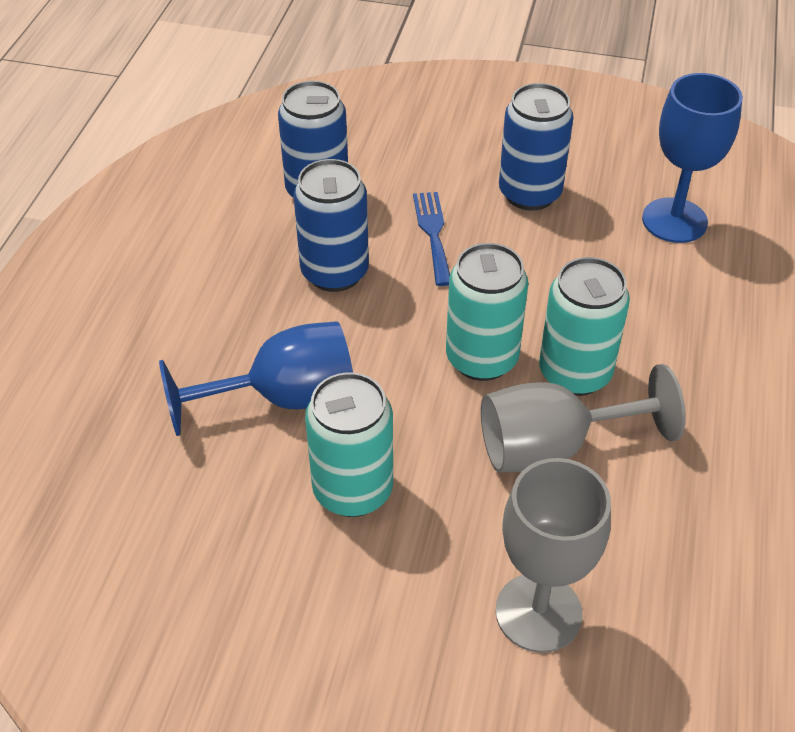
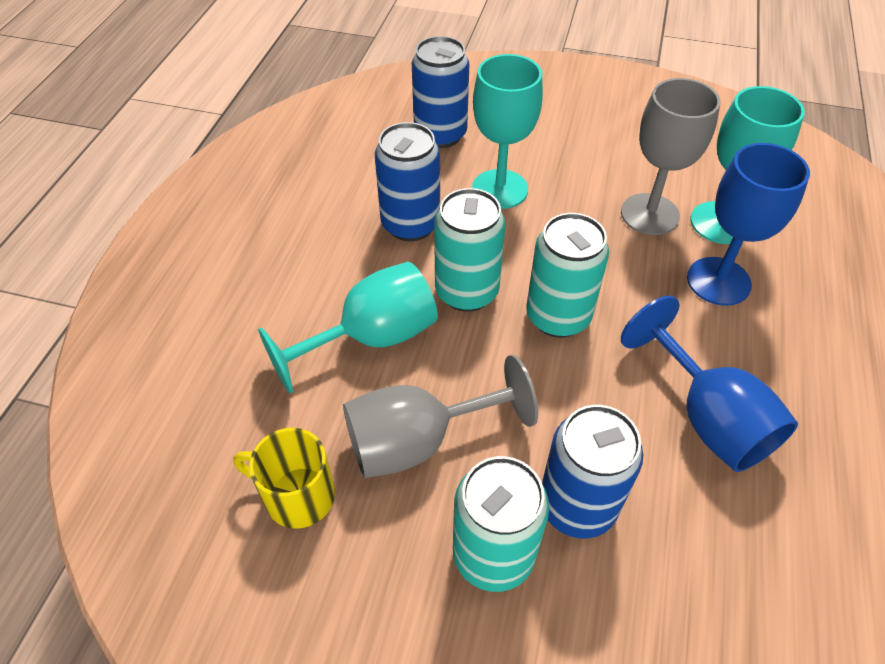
blue fork: [413,192,450,286] = 1 -> none = 0
turquoise goblet: none = 0 -> [258,262,438,393] [472,54,543,209] [690,86,805,244] = 3
yellow mug: none = 0 -> [233,428,335,529] = 1

